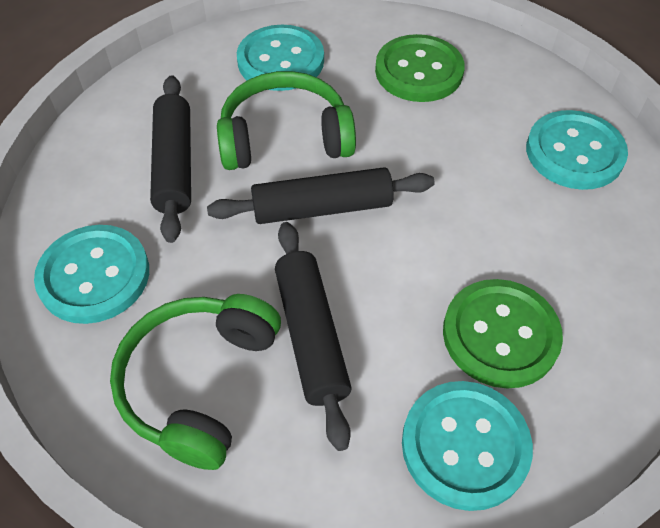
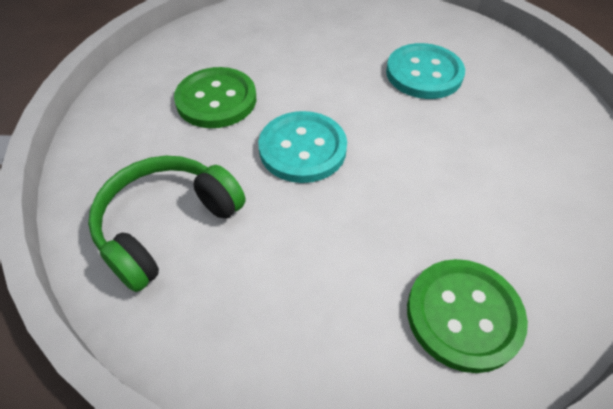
black rolling pin: [150,75,191,243] [207,167,435,224] [275,222,352,451] = 3 -> none = 0
green headphones: [110,294,281,470] [217,71,356,170] = 2 -> [88,156,246,292] = 1
turquoise button: [34,225,149,324] [237,25,324,91] [402,381,533,511] [526,110,628,190] = 4 -> [258,111,347,183] [386,43,465,99] = 2

